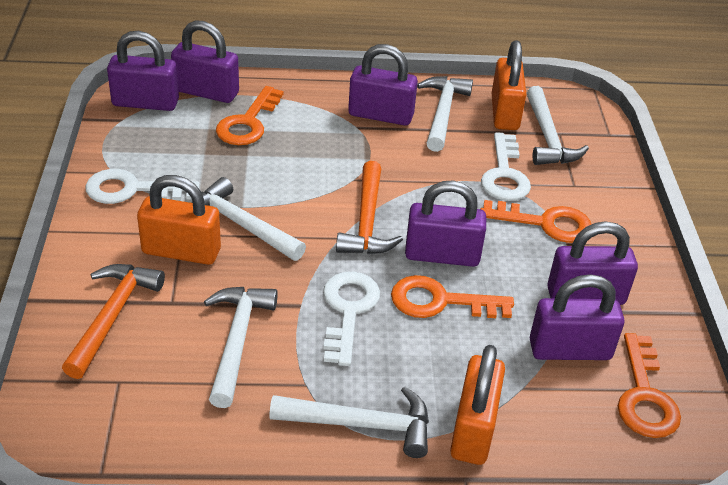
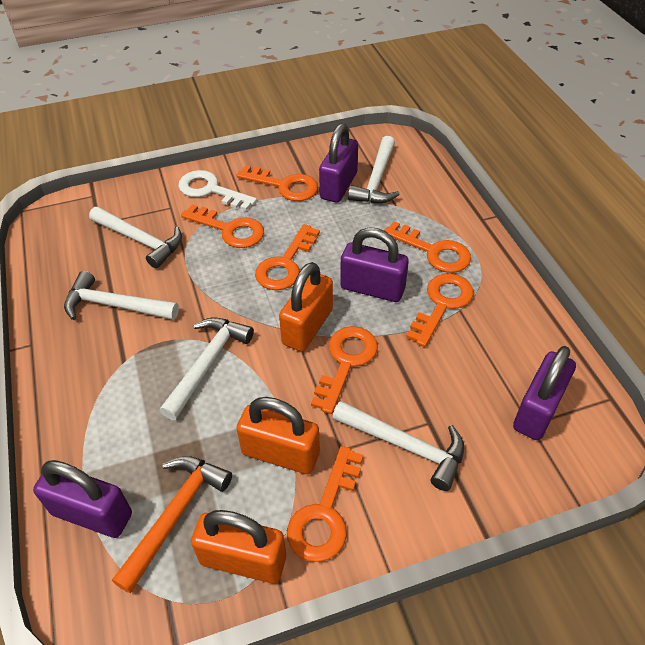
orange hammer: [62,264,165,379] [336,161,403,254] = 2 -> [112,456,232,593] = 1
orange key: [216,86,283,145] [391,275,514,318] [481,200,591,243] [618,333,681,438] = 4 -> [181,204,264,248] [236,165,318,201] [255,224,320,290] [287,446,363,562] [311,326,378,414] [384,221,471,273] [406,273,473,347] = 7
purple padlock: [107,31,179,111] [171,21,239,103] [348,44,418,125] [405,181,486,267] [530,274,624,360] [547,221,638,305] = 6 -> [33,460,132,538] [319,123,358,203] [340,227,409,302] [513,346,576,440] = 4
white key: [85,169,199,204] [323,272,380,366] [481,132,531,201] = 3 -> [178,170,257,211] = 1

